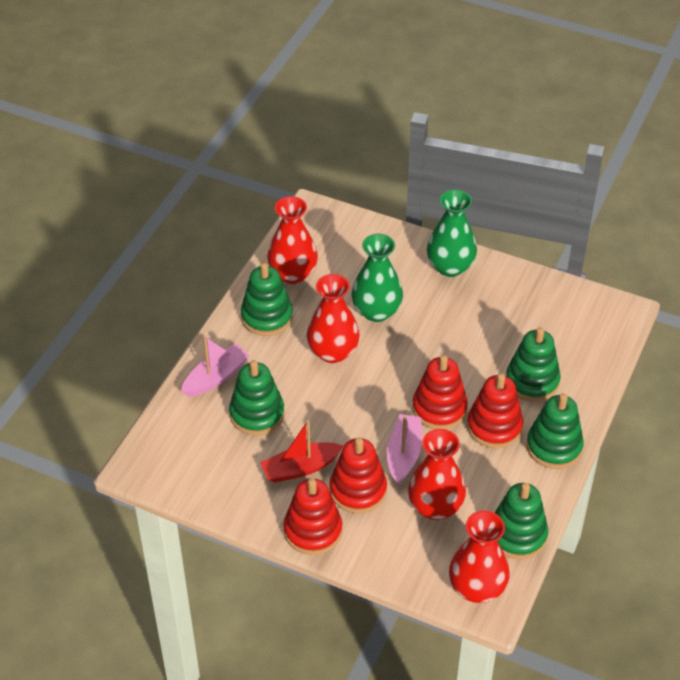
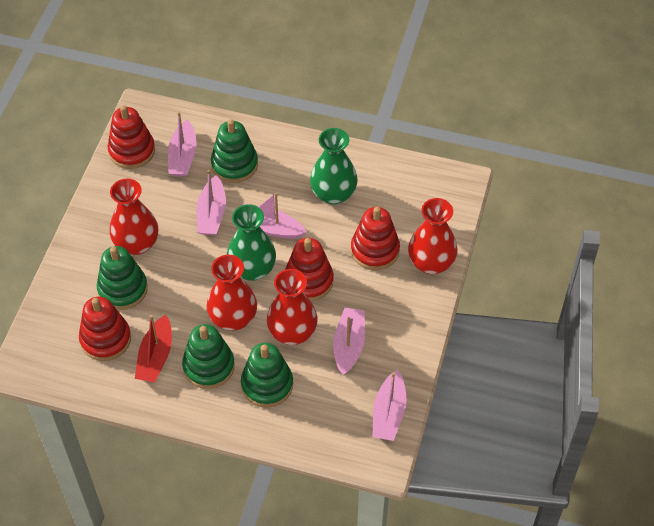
green stacking toy: [229,360,285,435] [241,263,293,336] [495,483,548,559] [506,327,561,402] [526,393,584,469] = 5 -> [97,246,148,310] [182,324,235,389] [211,119,258,183] [241,343,293,408] = 4
pink boat: [181,336,250,397] [387,414,422,484] = 2 -> [168,112,197,177] [197,170,226,235] [243,193,307,239] [333,308,365,375] [372,370,407,441] = 5

